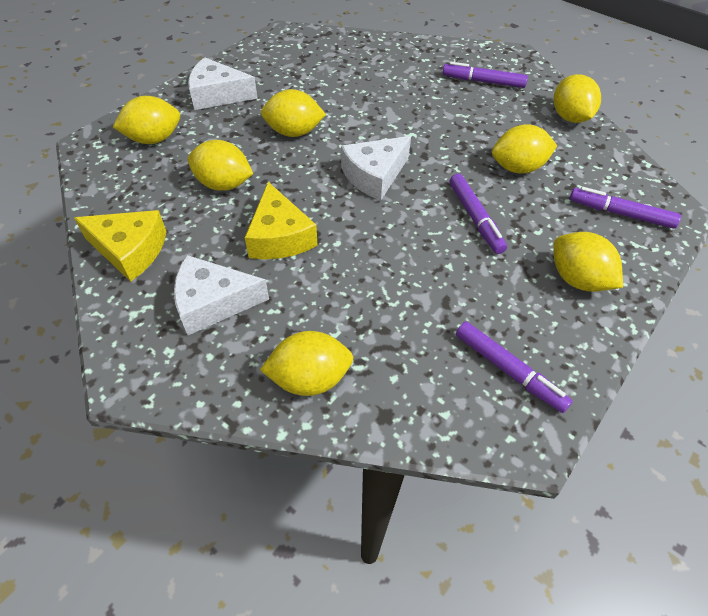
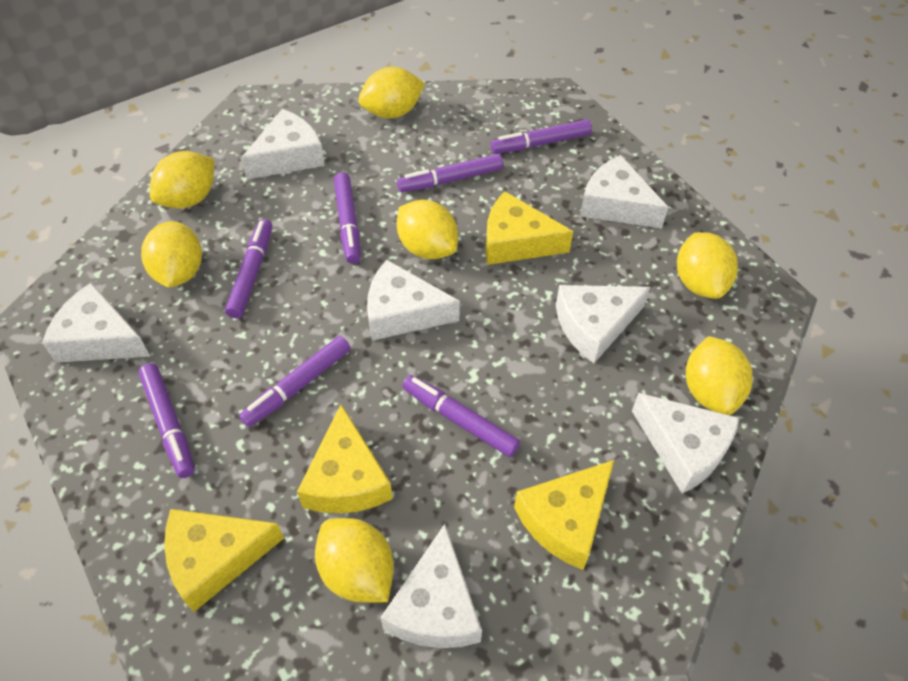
purple marker: [443,62,528,88] [449,174,507,254] [456,321,572,413] [570,187,681,229] = 4 -> [138,363,195,478] [225,219,272,318] [239,336,351,427] [334,172,361,264] [397,154,503,192] [402,375,520,457] [490,119,592,154] = 7
white cheese: [174,255,269,335] [188,57,258,110] [341,136,411,201] = 3 -> [42,282,150,363] [241,109,325,180] [367,260,460,341] [380,524,482,648] [556,285,650,363] [580,155,668,228] [632,393,739,494] = 7
yellow cheese: [74,210,167,282] [245,182,318,259] = 2 -> [164,509,284,612] [297,404,393,514] [485,191,573,265] [514,460,614,570] = 4

